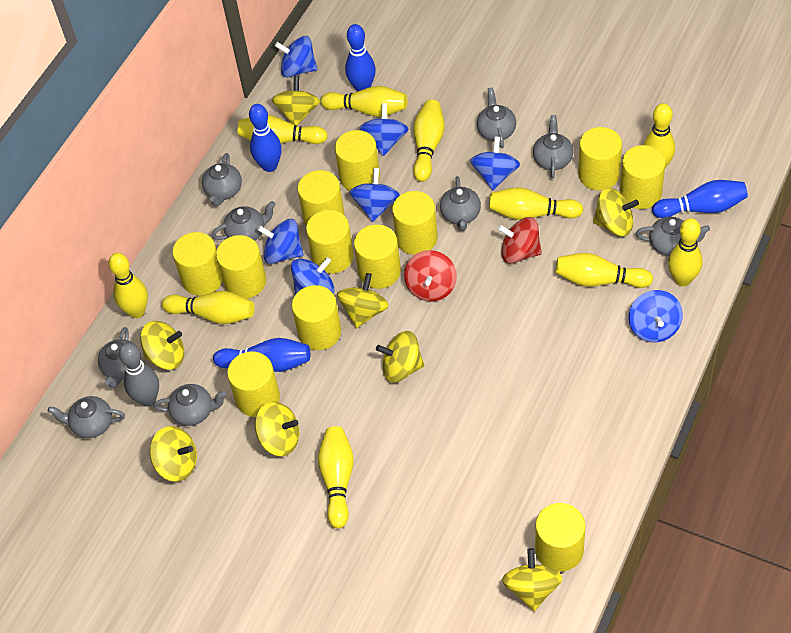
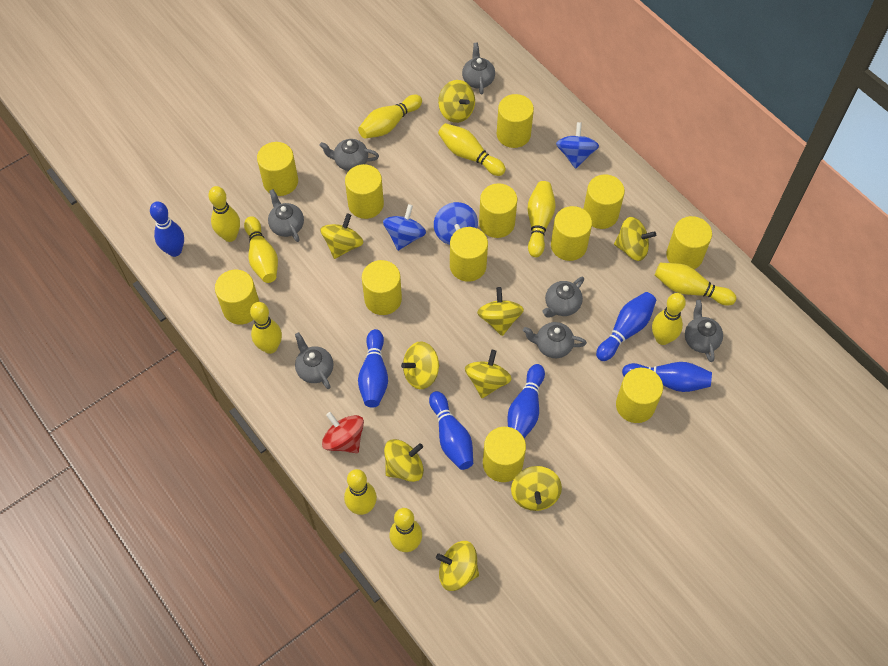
blue bowling pin: [213,338,310,372] [249,104,282,172] [345,24,376,91] [652,180,748,218] = 4 -> [150,201,184,257] [358,329,388,407] [429,391,473,470] [507,364,545,438] [596,292,656,361] [622,362,712,392] = 6
blue spinning top: [257,219,304,264] [275,36,317,78] [291,257,335,295] [349,168,400,222] [360,103,408,156] [470,136,520,190] [628,290,683,342] = 7 -> [383,204,426,251] [434,202,478,245] [556,122,599,169] = 3
grey bowling pin: [119,343,159,407] = 1 -> none = 0
grey teapot: [48,396,125,438] [98,327,141,388] [153,384,226,426] [202,153,242,206] [212,201,275,241] [440,176,481,231] [477,87,516,148] [533,115,573,178] [636,217,710,256] = 9 -> [268,189,304,242] [295,332,333,389] [319,139,379,171] [462,43,495,95] [523,322,587,358] [542,277,584,318] [685,300,723,362] = 7
red spinning top: [404,250,457,302] [497,217,542,263] = 2 -> [322,412,364,453] = 1
yellow spinning top: [140,321,184,370] [149,426,197,482] [255,401,299,456] [272,75,320,126] [337,273,389,328] [376,331,424,383] [502,548,563,611] [593,188,639,236] = 8 -> [320,213,363,259] [384,439,424,482] [401,341,439,389] [436,541,479,591] [438,80,475,123] [465,350,512,398] [477,287,524,336] [511,466,562,511] [614,217,656,261] = 9

